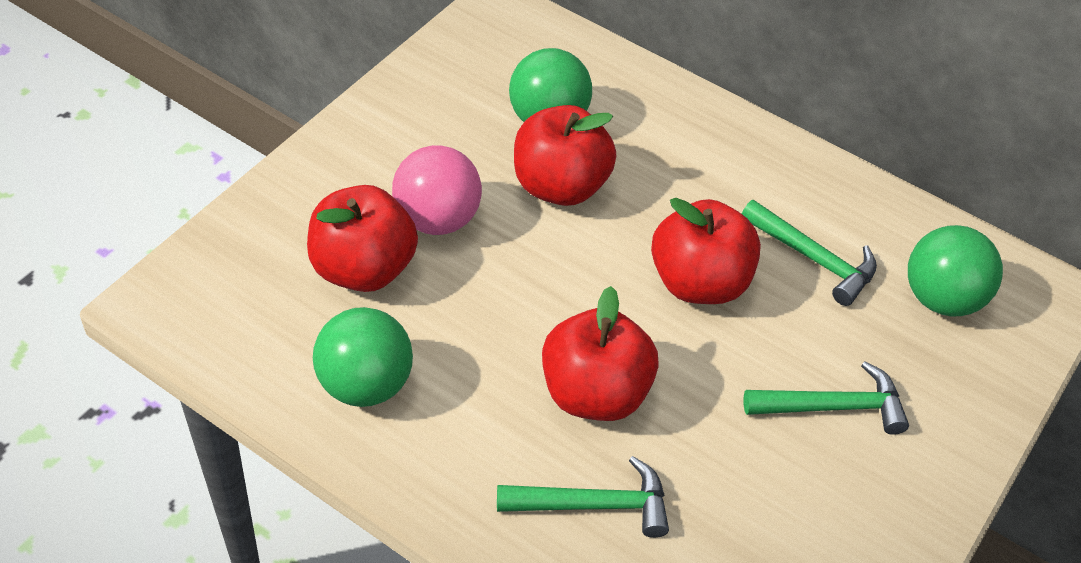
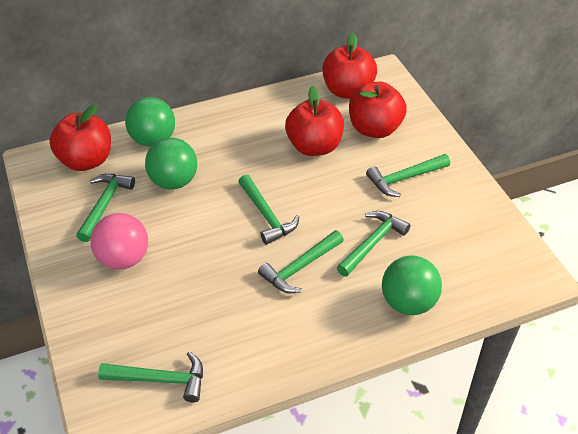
green hammer: [497,456,669,538] [742,200,877,306] [743,361,909,435] = 3 -> [76,174,135,242] [98,351,203,403] [238,175,299,245] [258,230,344,293] [337,211,411,277] [366,154,450,197] = 6

